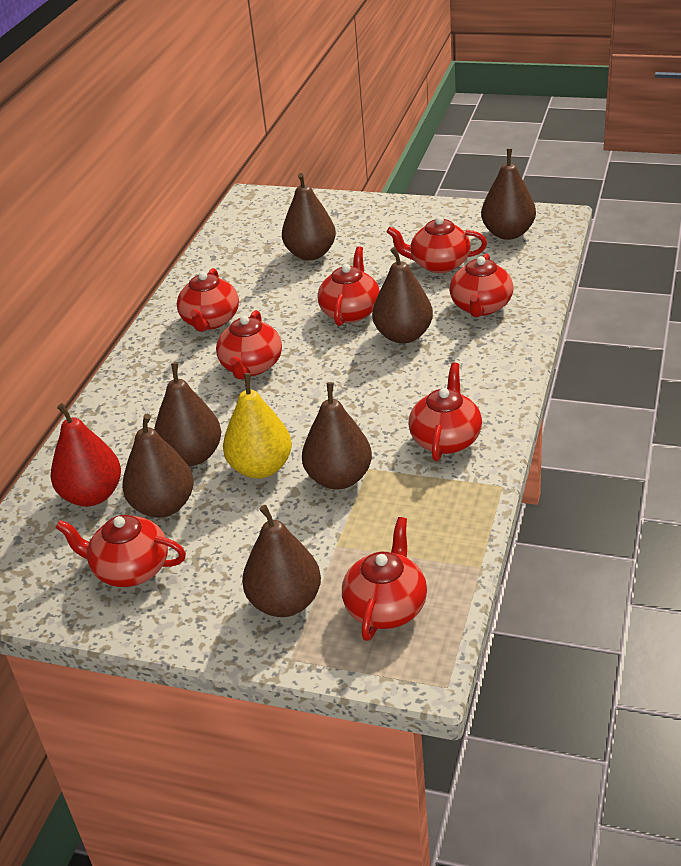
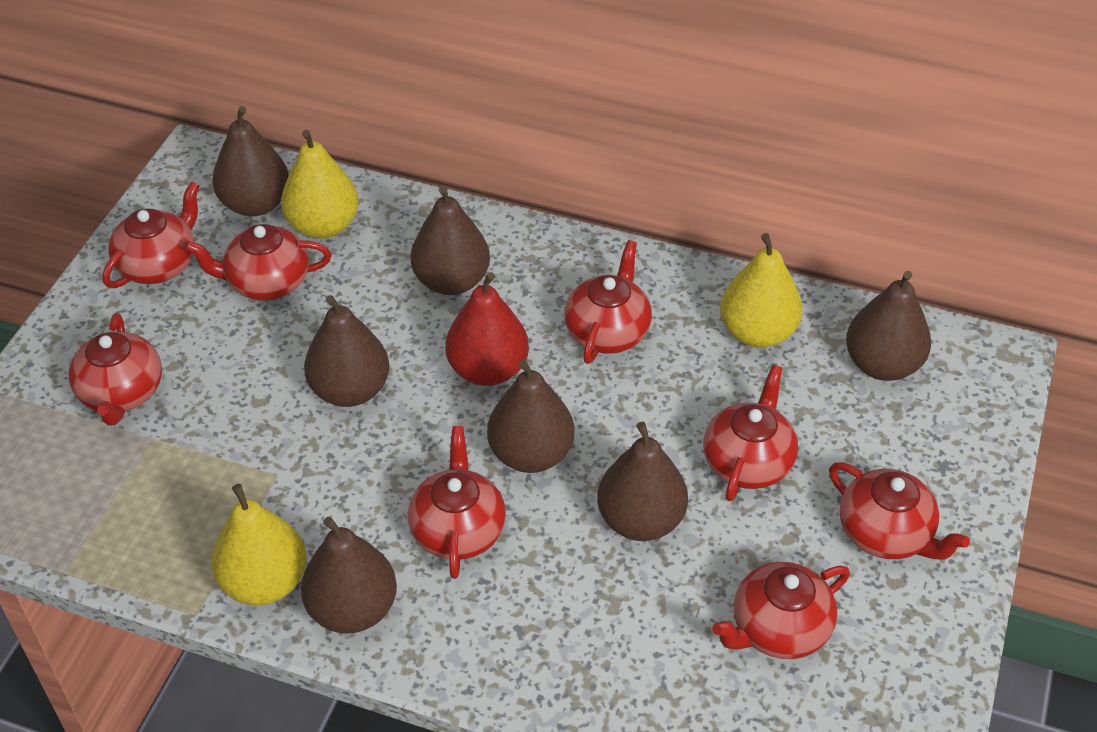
yellow pear: [223,373,292,478] = 1 -> [211,484,307,605] [281,130,359,239] [720,233,803,348] = 3

